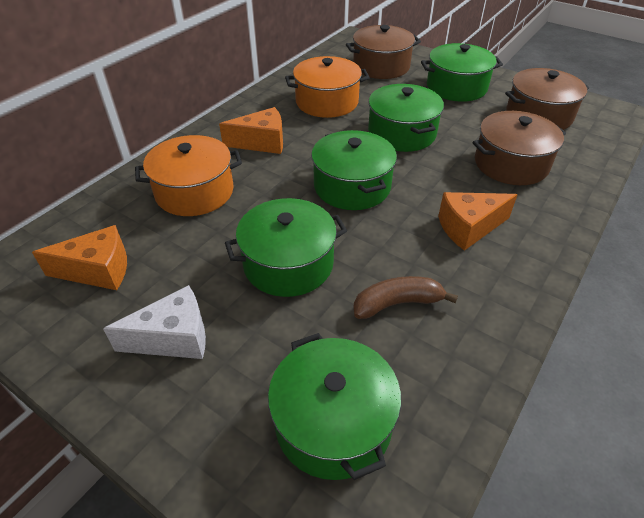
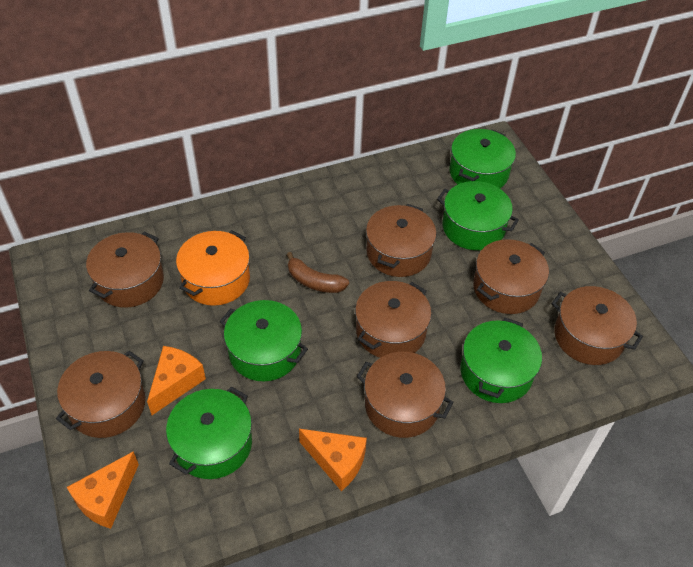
brown pot: [346,25,421,79] [473,111,566,185] [505,68,589,130] = 3 -> [56,351,145,438] [86,232,164,308] [355,281,432,358] [357,352,454,438] [366,204,436,277] [473,239,549,314] [551,286,643,365] = 7
orange pot: [135,135,242,216] [285,56,370,118] = 2 -> [176,230,250,306] = 1
white cheese: [103,285,206,359] = 1 -> none = 0

